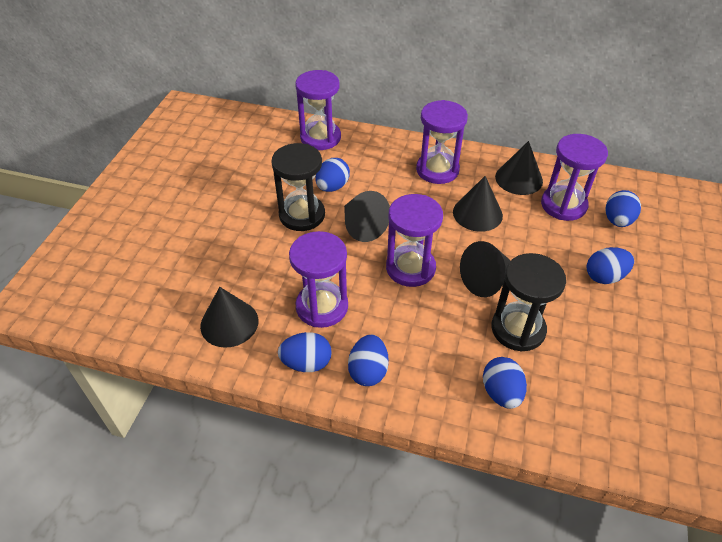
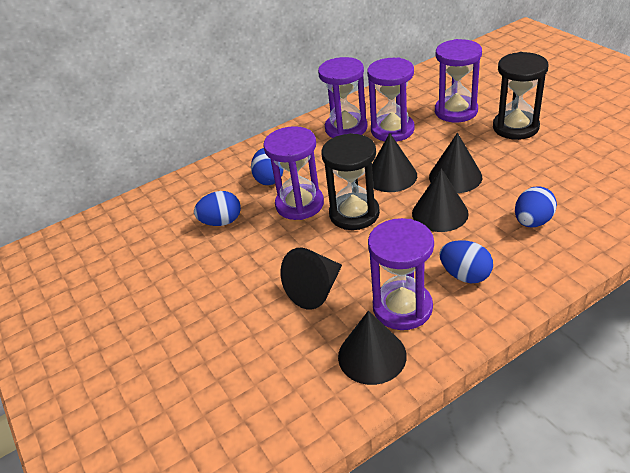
blue egg: [278,332,332,372] [315,158,350,192] [348,335,389,386] [483,357,527,409] [587,247,634,284] [606,190,641,227] = 6 -> [194,191,241,226] [251,148,284,185] [440,240,493,283] [515,186,557,227] = 4

